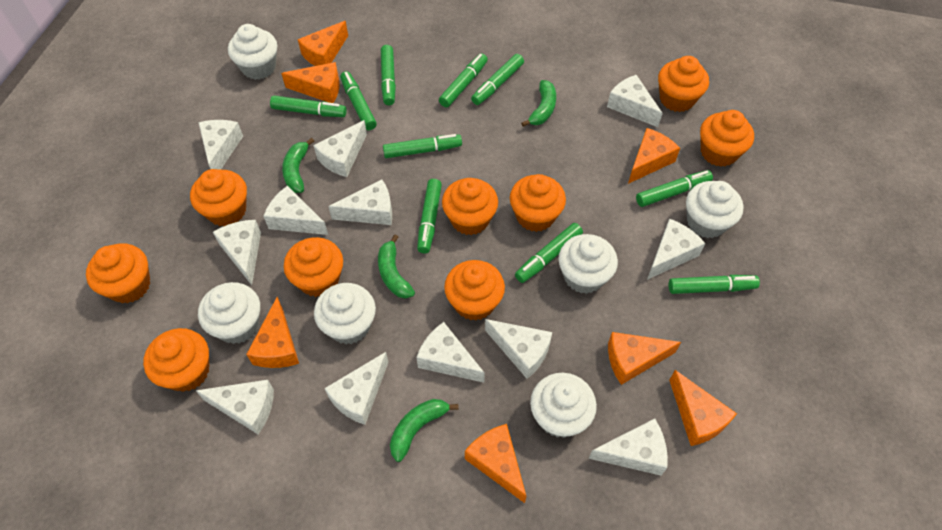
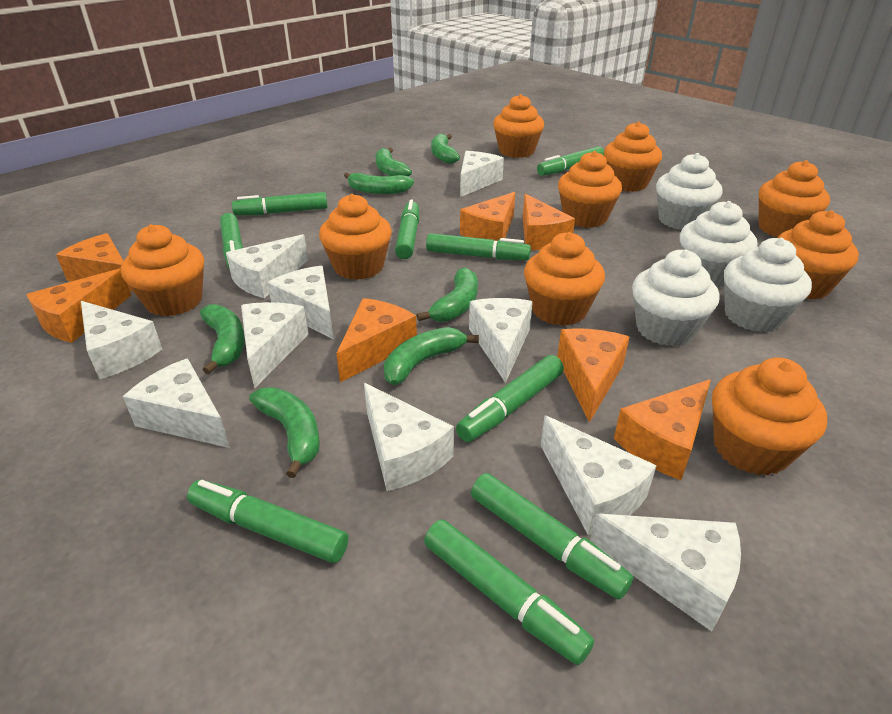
green banana: [282,138,314,193] [378,235,415,299] [390,399,459,462] [521,80,556,127] = 4 -> [200,304,245,374] [249,387,320,478] [344,173,414,194] [376,148,412,176] [384,327,479,385] [417,267,478,322] [431,133,460,164] = 7
green marker: [270,96,347,117] [340,71,377,130] [381,45,396,105] [383,134,462,158] [417,179,442,253] [439,53,488,107] [471,54,524,105] [515,223,583,283] [636,170,713,207] [669,275,760,294] = 10 -> [187,480,348,563] [220,213,243,269] [232,192,328,215] [395,200,419,259] [424,519,594,665] [426,233,531,260] [456,355,564,442] [471,473,634,600] [537,146,604,176] = 9
white cheese: [196,380,274,434] [198,120,243,170] [213,220,261,285] [263,186,328,235] [313,120,367,177] [325,352,388,425] [328,179,392,225] [416,322,485,383] [485,319,552,379] [588,419,668,475] [607,75,663,127] [647,219,705,280] = 12 -> [81,301,162,379] [123,359,230,448] [226,234,308,298] [241,302,308,388] [267,266,334,340] [364,383,454,491] [460,151,504,197] [469,298,533,383] [541,415,657,535] [590,514,741,631] = 10
white cupcake: [198,282,260,344] [228,24,277,80] [314,283,376,344] [530,373,597,438] [558,234,618,294] [686,181,744,238] = 6 -> [632,249,719,346] [656,153,722,230] [680,201,757,288] [724,238,812,332] = 4

